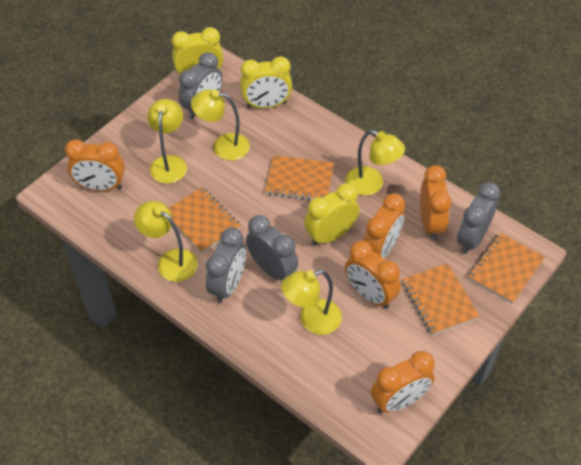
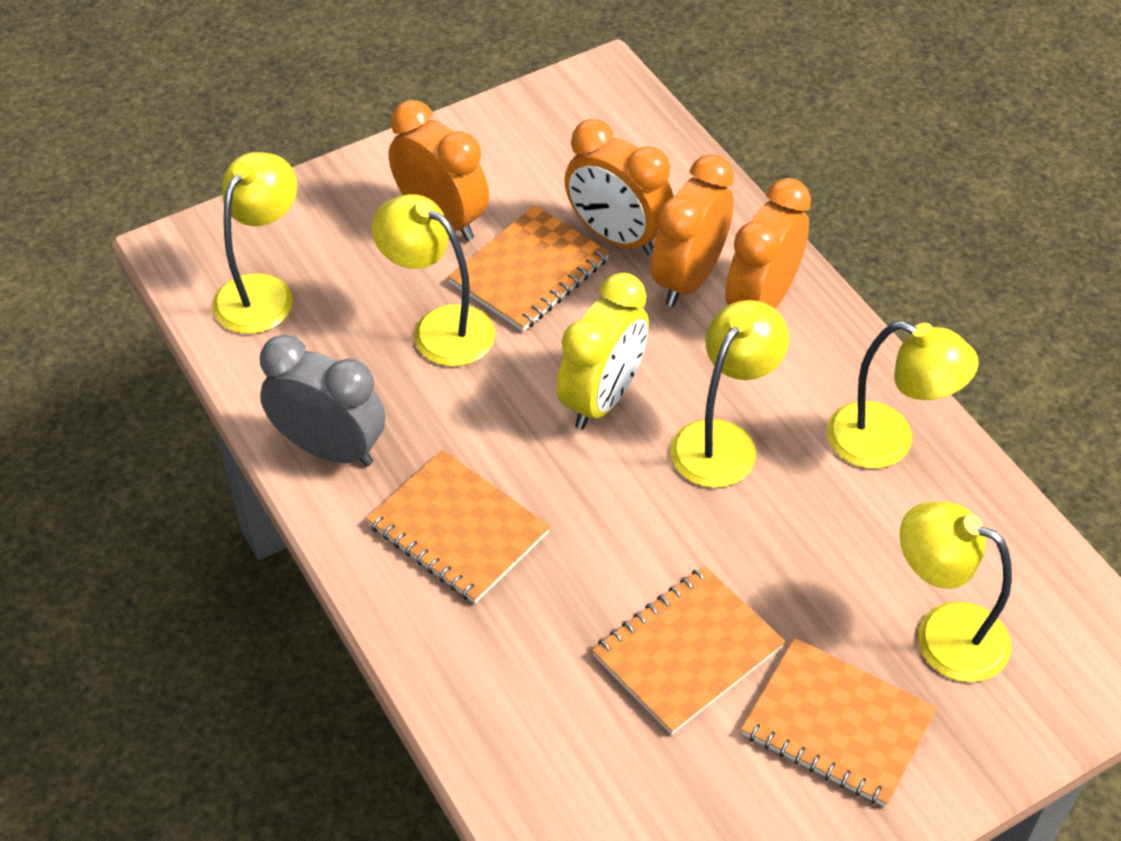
grey clock: [179,52,222,119] [206,228,246,303] [246,215,298,280] [457,182,500,254] = 4 -> [260,335,385,466] = 1
orange clock: [65,139,125,191] [345,241,401,309] [363,193,405,258] [371,351,435,413] [420,165,452,241] = 5 -> [389,100,489,241] [564,119,674,255] [651,154,734,307] [725,178,811,309] = 4
yellow clock: [172,27,223,74] [240,56,292,108] [304,183,360,246] = 3 -> [557,273,649,429] = 1

